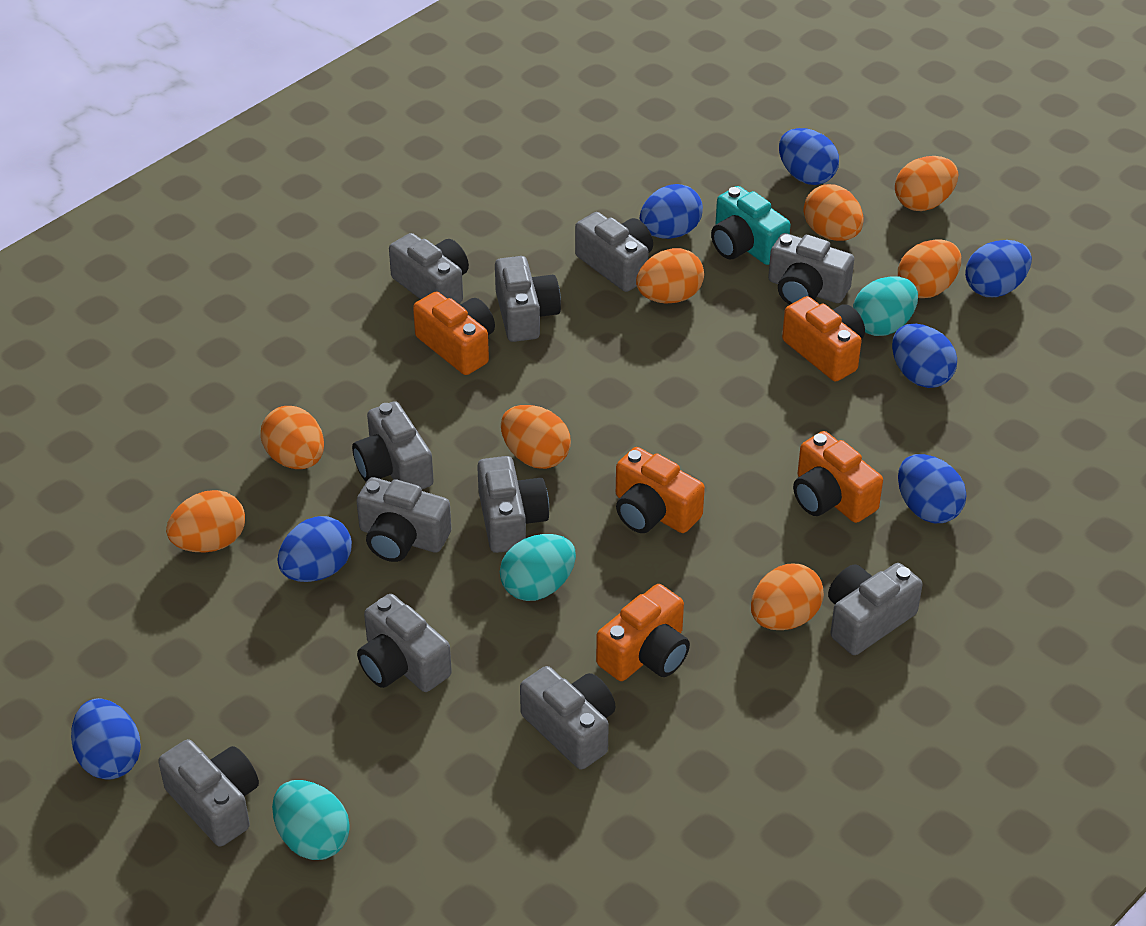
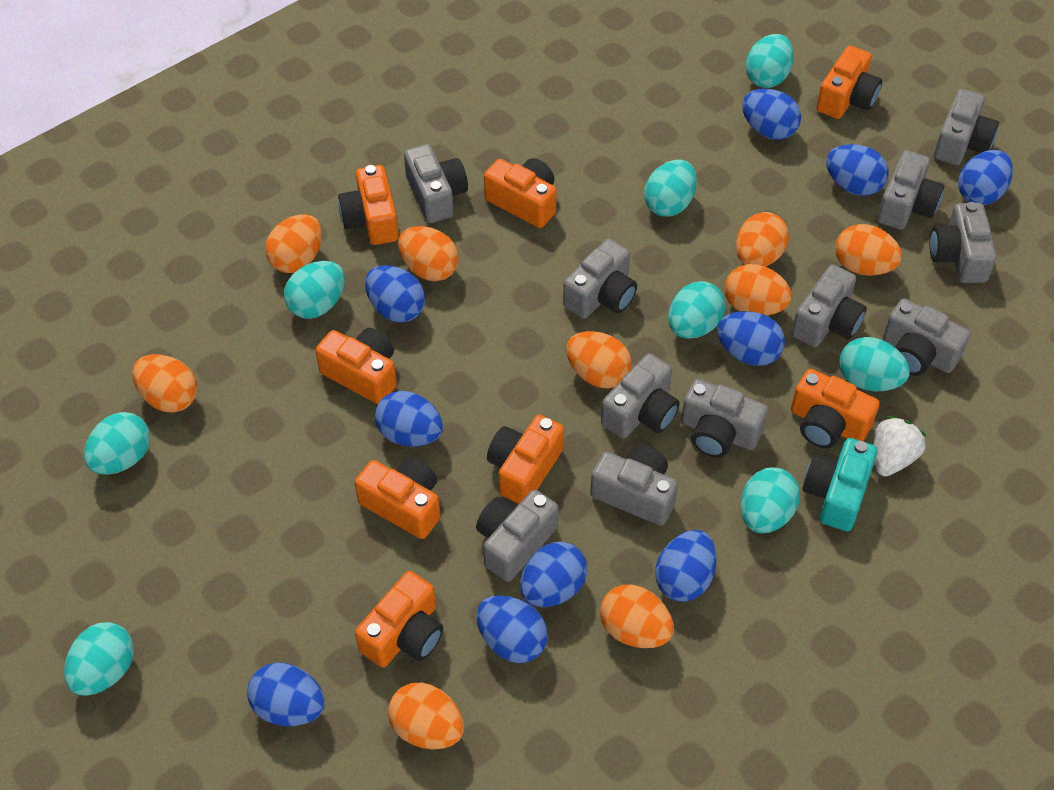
blue egg: [71,698,141,780] [278,516,352,582] [640,184,703,239] [779,128,839,185] [892,324,957,388] [898,454,966,523] [965,240,1032,297] = 7 -> [247,663,325,726] [365,265,425,323] [375,391,443,447] [476,595,548,663] [520,542,587,607] [655,530,717,602] [717,311,785,366] [742,89,801,140] [826,144,889,196] [958,150,1013,205] = 10
orange camera: [413,292,495,375] [596,584,690,681] [616,447,705,533] [782,296,865,382] [793,431,883,523] = 5 -> [315,328,397,404] [338,165,399,245] [355,457,440,539] [355,571,443,668] [484,158,557,228] [487,415,564,504] [791,369,880,448] [816,46,882,119] = 8
orange egg: [166,490,245,552] [261,406,324,469] [501,405,571,469] [636,248,704,304] [751,564,824,630] [804,184,864,241] [895,156,958,211] [898,239,961,298] = 8 -> [132,354,198,413] [265,214,322,273] [388,683,464,749] [398,226,459,281] [566,331,632,388] [600,585,674,648] [724,264,792,316] [736,212,789,267] [835,224,902,276] = 9
turquoise egg: [272,780,350,860] [500,534,576,601] [853,276,918,336] = 3 -> [64,622,134,696] [84,412,150,475] [284,261,345,319] [644,160,697,217] [668,281,726,339] [741,467,800,533] [745,34,794,88] [839,337,910,391] = 8
white strawberry: none = 0 -> [874,416,926,477] = 1

